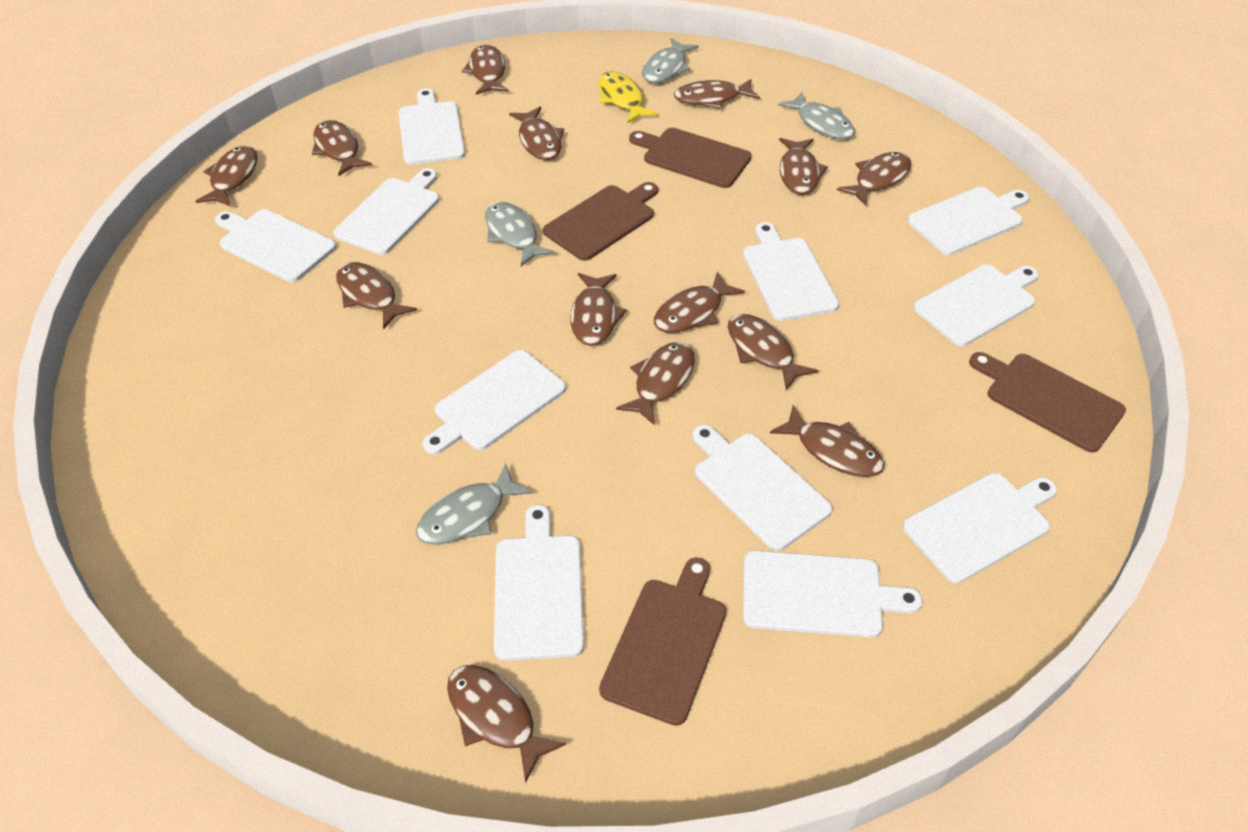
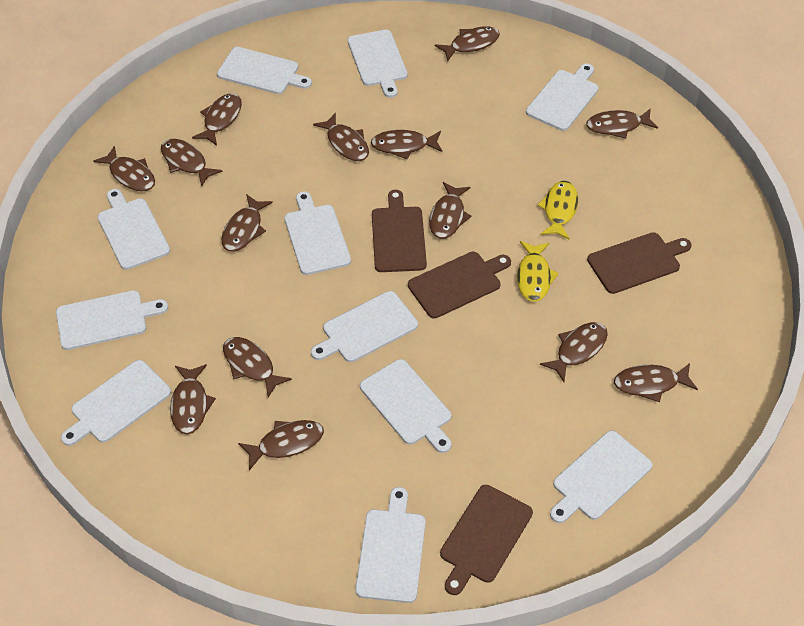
grey fish: [416,464,533,545] [485,202,555,266] [642,38,699,83] [778,92,854,139] = 4 -> none = 0
yellow fish: [599,71,658,123] = 1 -> [517,241,559,302] [537,181,578,240] = 2

